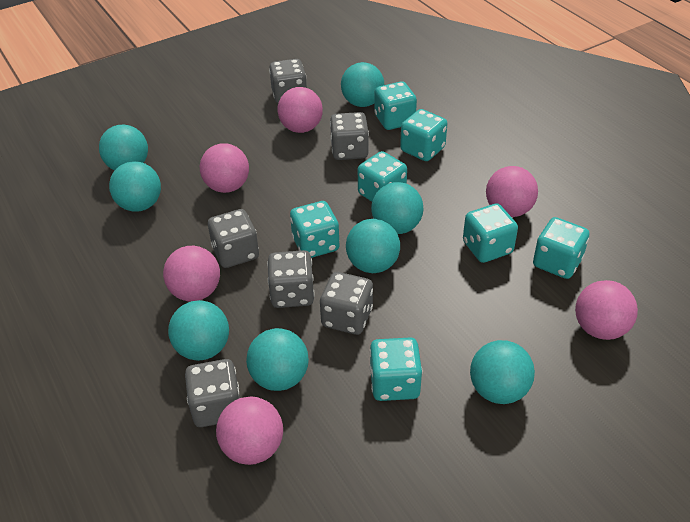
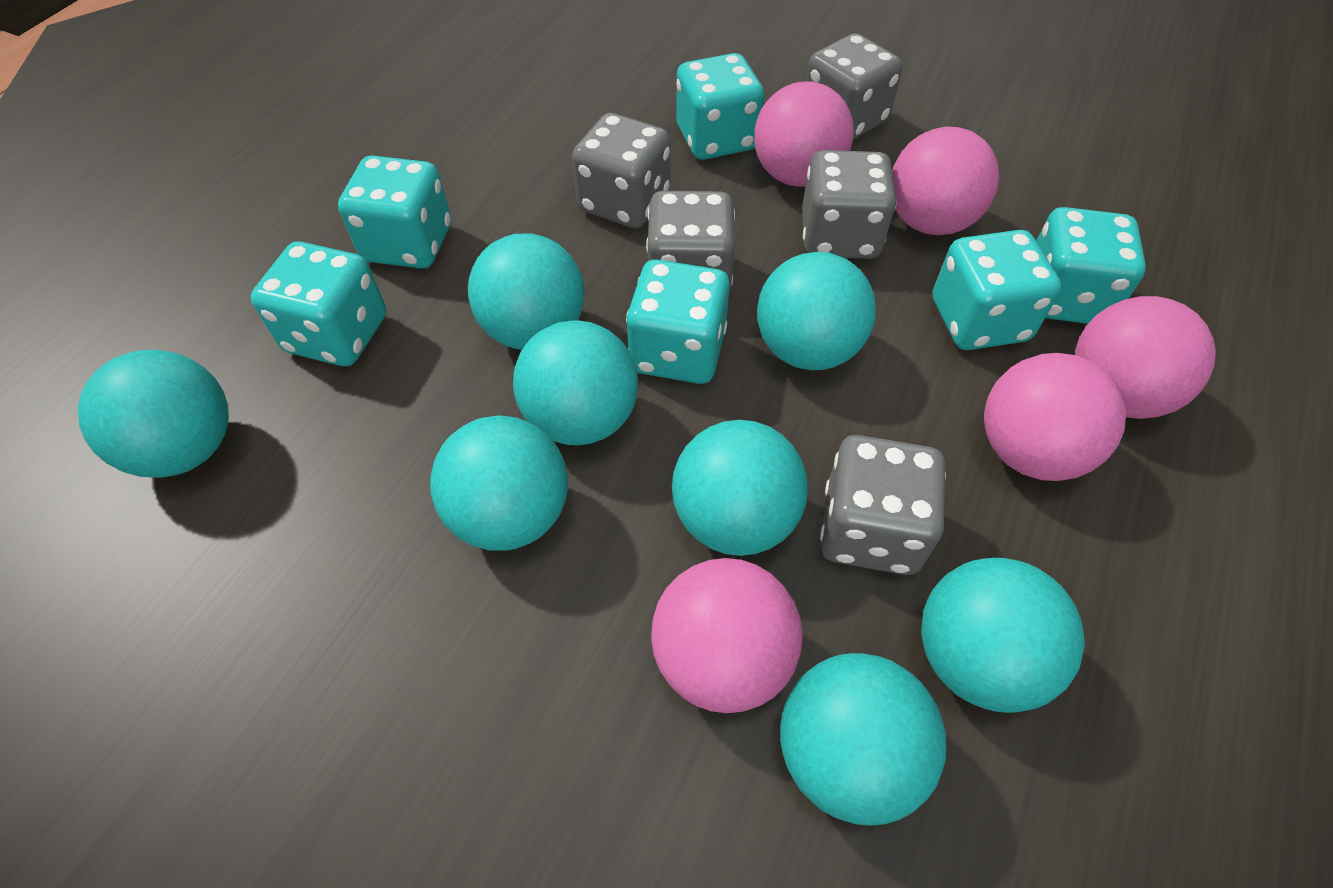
grey dice: [185,359,240,427] [208,209,259,268] [267,250,315,308] [269,59,307,104] [320,272,373,335] [330,112,369,160] = 6 -> [572,113,671,228] [646,191,735,293] [802,150,897,259] [806,33,903,140] [820,435,946,575] = 5
pink ball: [163,246,220,301] [200,143,249,193] [216,396,283,465] [277,87,323,133] [486,166,538,217] [575,280,638,340] = 6 -> [651,558,803,713] [754,81,854,187] [892,127,999,235] [984,353,1126,481] [1075,296,1216,419] = 5
turquoise dice: [290,201,339,258] [358,151,407,202] [370,337,422,401] [374,81,417,130] [400,109,447,161] [463,203,518,263] [533,217,589,279] = 7 -> [251,241,386,366] [338,156,451,269] [626,260,730,384] [676,53,764,160] [933,230,1062,350] [1036,207,1146,324] = 6

